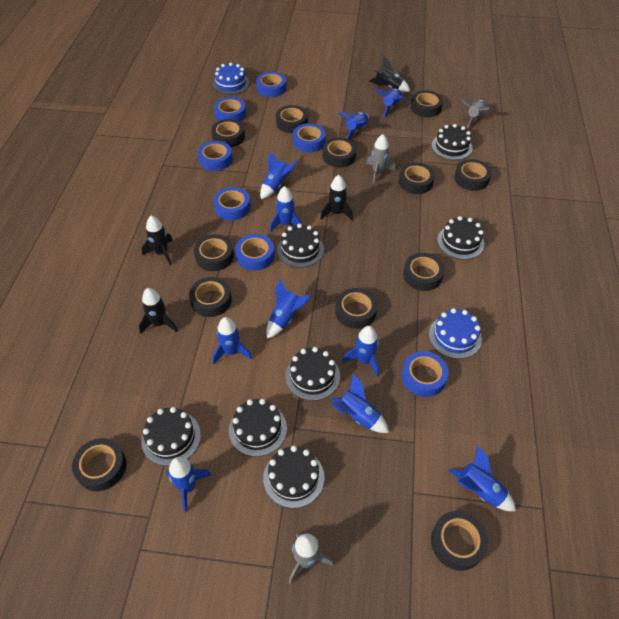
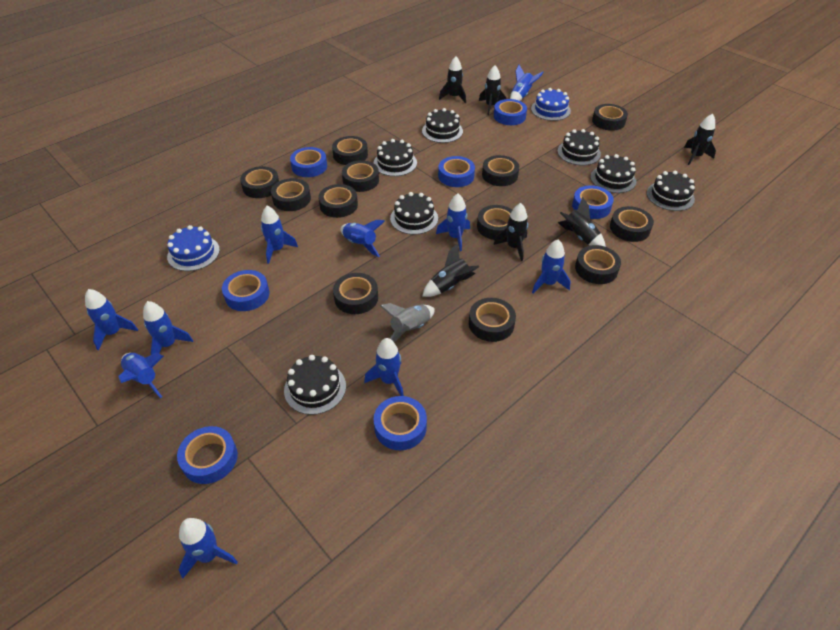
black rocket: [139,288,178,334] [142,216,173,265] [320,175,353,220] [370,56,410,92] = 4 -> [422,244,479,297] [439,56,466,103] [479,65,506,115] [493,203,528,261] [558,197,606,247] [684,114,716,165] = 6
grey rocket: [289,532,334,584] [366,134,395,184] [461,99,490,129] = 3 -> [380,303,435,342] = 1

